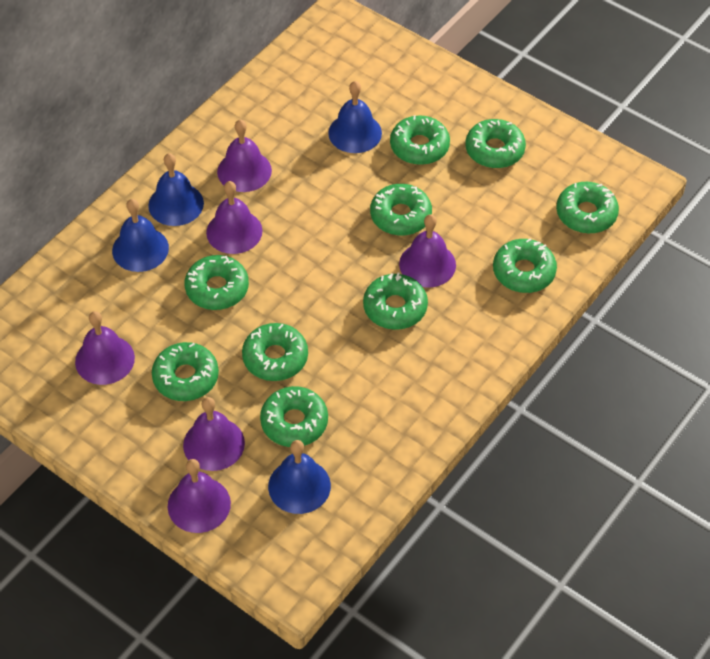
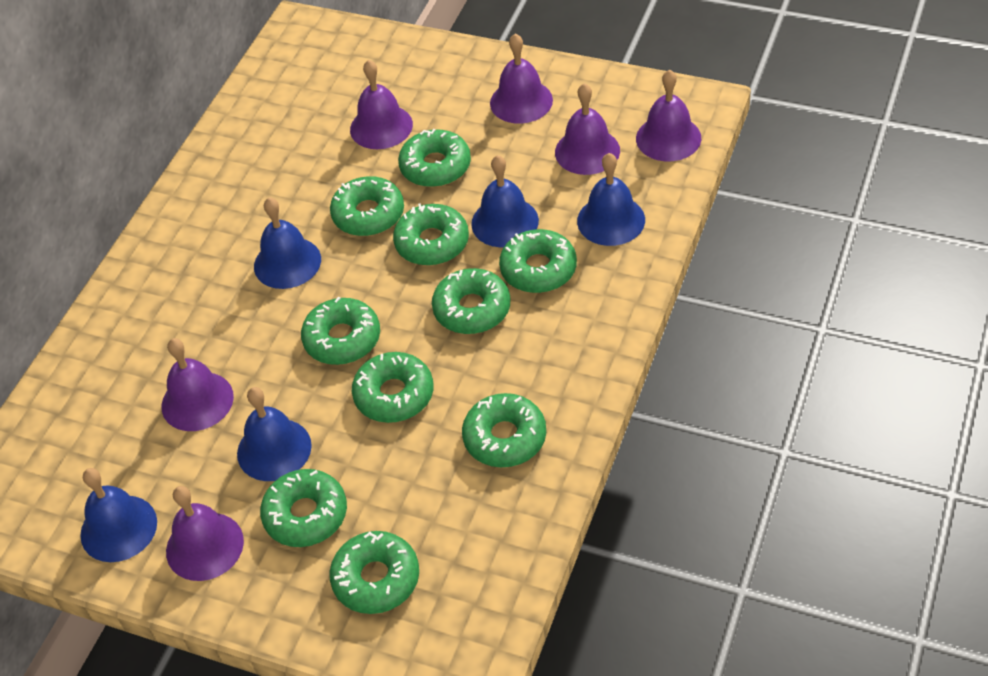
blue bell: [112,199,169,272] [148,153,204,226] [268,440,331,514] [328,81,382,153] = 4 -> [80,468,157,562] [237,387,312,481] [254,197,321,289] [471,155,539,247] [577,153,645,246] = 5

